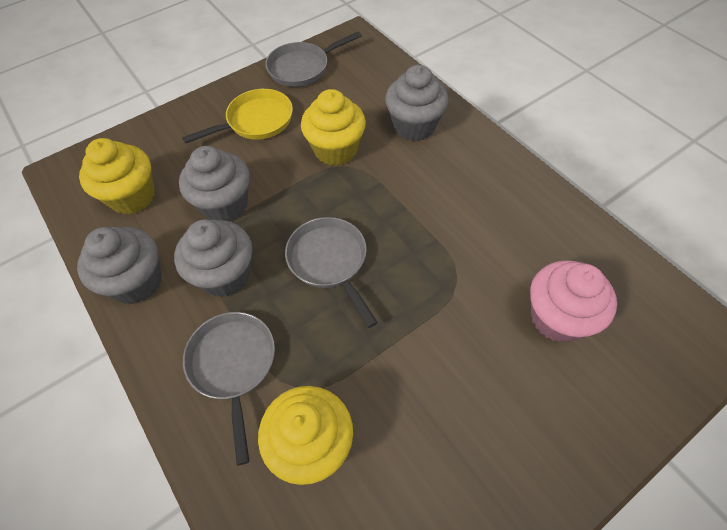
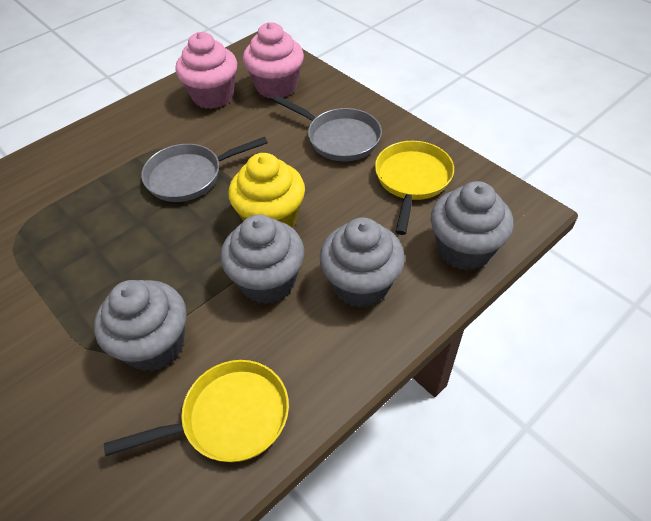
grey pan: [183,312,275,466] [265,31,361,87] [285,217,378,328] = 3 -> [141,137,268,202] [274,96,382,161] = 2
pink cupcake: [530,260,617,342] = 1 -> [175,32,237,109] [243,22,304,99] = 2
yellow cupcake: [79,138,155,215] [258,386,353,485] [301,89,366,166] = 3 -> [229,153,305,228] = 1
yellow pan: [182,89,293,144] = 1 -> [104,360,289,462] [375,141,454,235] = 2

